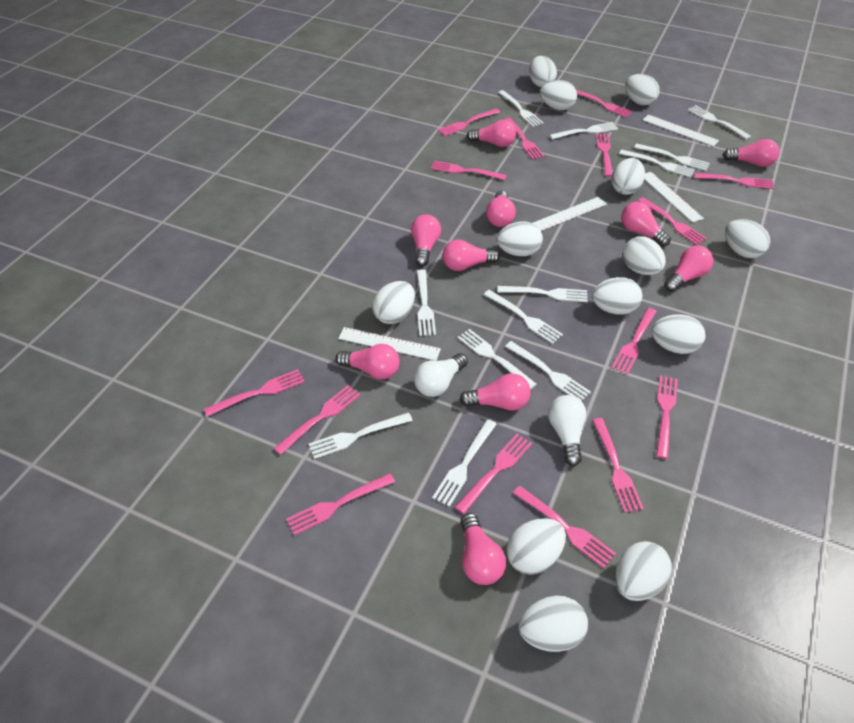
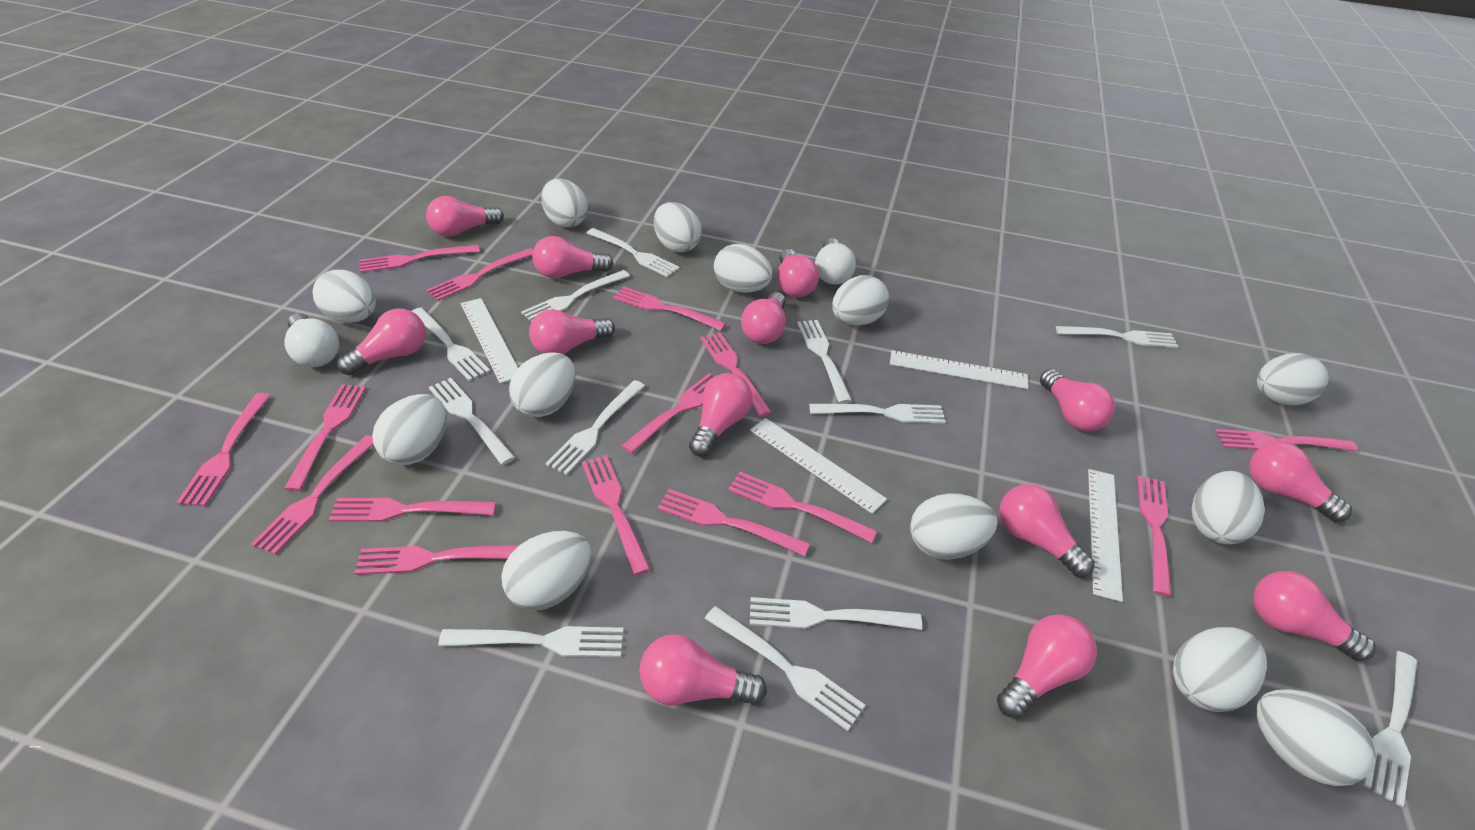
pink light bulb: [336,344,400,379] [411,214,441,266] [443,239,500,271] [459,373,531,411] [460,513,506,585] [467,120,516,147] [486,191,516,227] [621,202,671,246] [664,245,713,292] [723,139,780,167] = 10 -> [337,308,426,375] [426,196,504,237] [529,309,615,354] [532,236,613,278] [639,634,767,705] [689,373,753,456] [741,292,786,344] [777,249,819,297] [997,614,1097,718] [999,484,1095,577] [1040,369,1115,431] [1249,442,1352,522] [1253,571,1376,661] = 13

